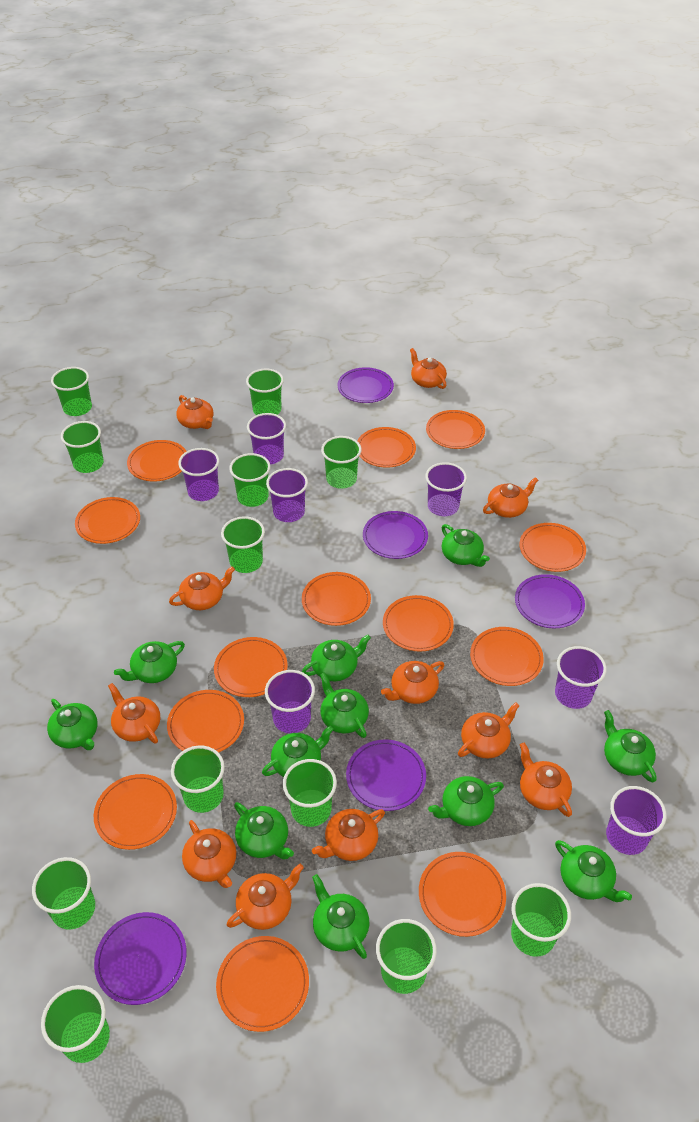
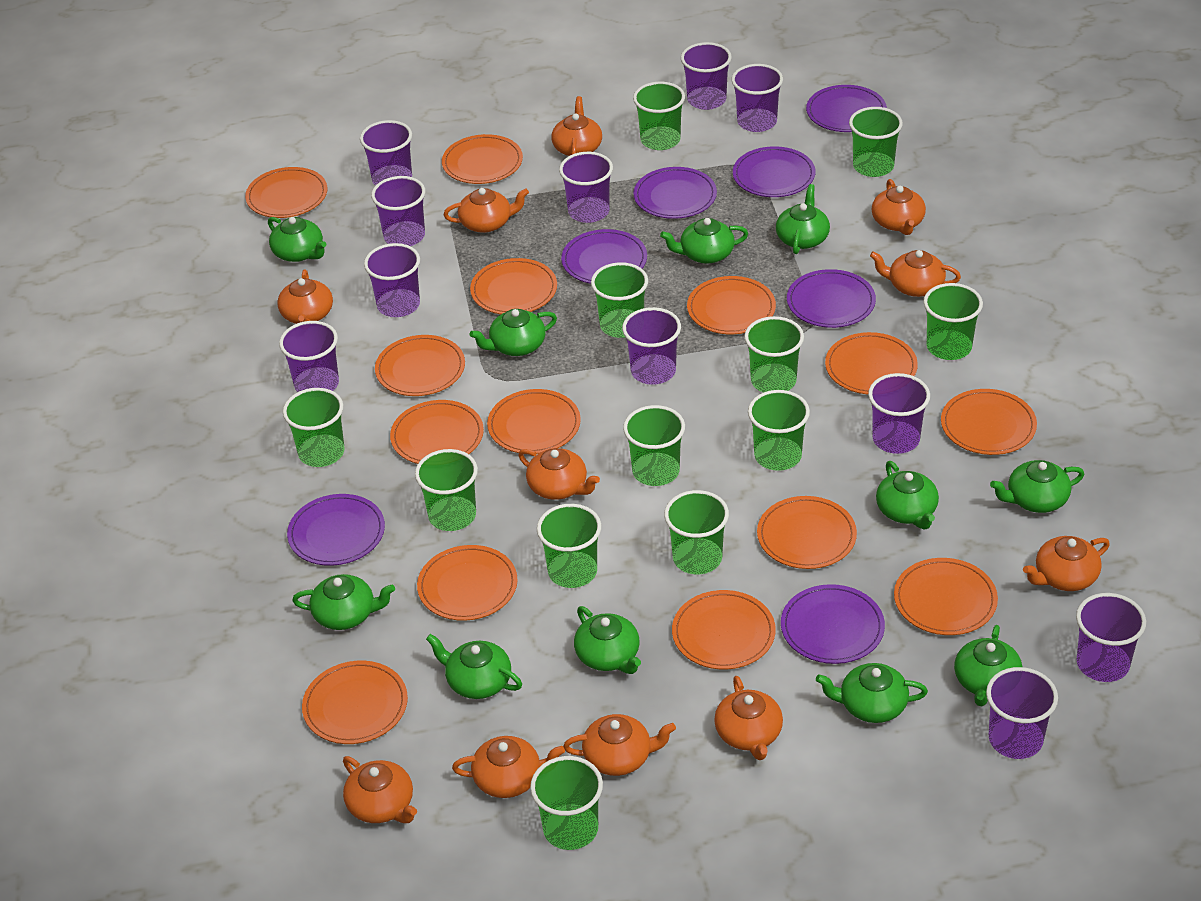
orange plate: [75,497,140,544] [94,774,177,850] [127,440,187,482] [167,690,244,752] [214,637,288,697] [216,936,309,1032] [302,572,371,626] [357,427,416,468] [383,595,454,652] [419,852,506,937] [426,410,485,449] [470,627,544,686] [519,523,586,572] = 13 -> [245,167,327,218] [302,661,408,744] [375,335,465,396] [390,400,484,464] [417,545,518,621] [442,134,523,184] [470,258,557,314] [487,389,581,454] [672,590,776,669] [687,276,776,334] [757,496,857,569] [825,332,918,394] [894,558,998,635] [941,389,1037,455] = 14
purple cup: [178,448,219,501] [247,413,286,464] [265,670,315,734] [266,468,308,522] [425,462,467,516] [555,646,607,709] [606,786,667,855] = 7 -> [279,321,339,392] [360,120,412,186] [364,243,420,317] [371,176,425,246] [559,152,613,223] [622,307,681,385] [681,42,732,110] [731,64,783,132] [868,373,930,454] [986,667,1058,759] [1076,593,1146,682] = 11
purple plate: [94,912,187,1005] [338,367,394,403] [346,739,426,811] [363,511,428,559] [515,574,585,628] = 5 -> [287,494,385,566] [561,229,647,284] [633,167,717,219] [733,146,815,197] [781,584,885,664] [787,269,876,328] [806,85,887,132] = 7

